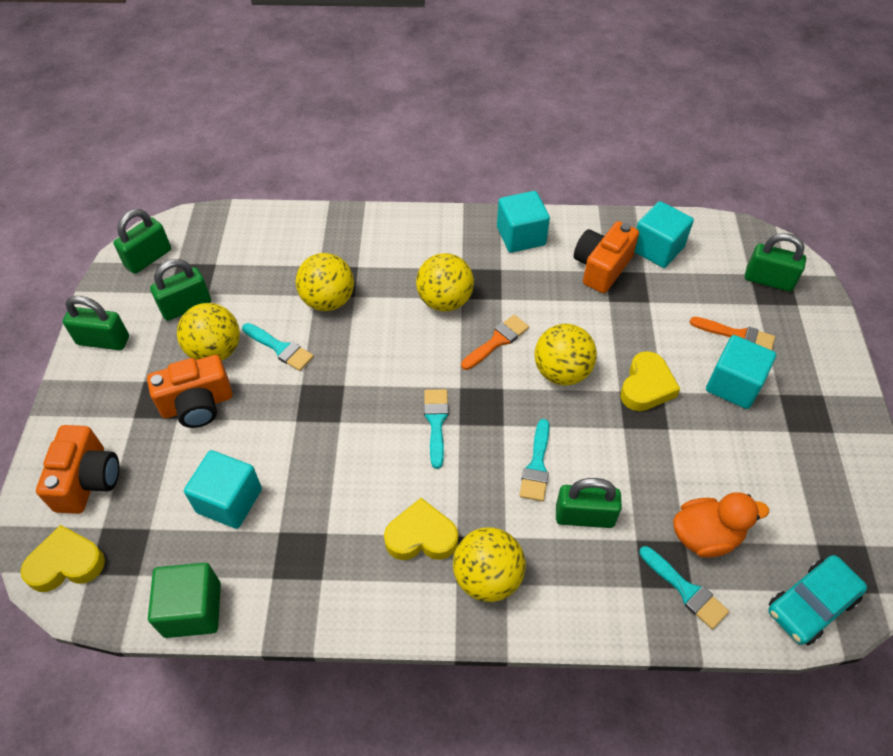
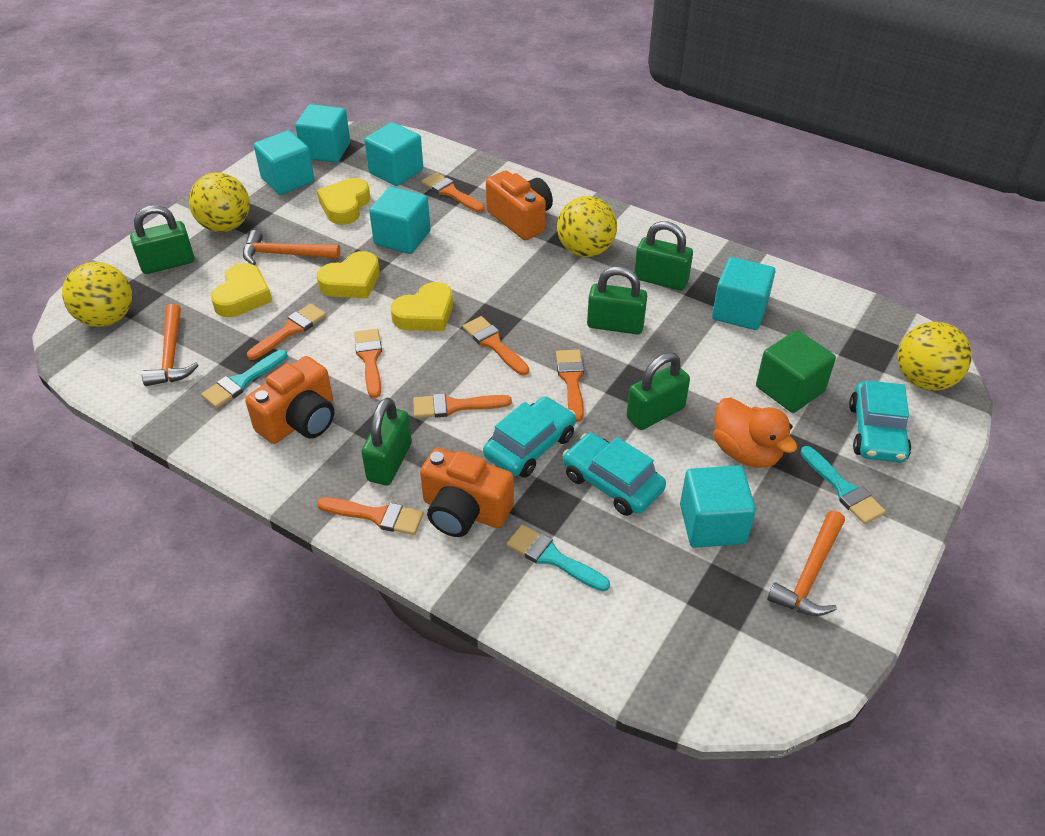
orange brush: [461,315,529,370] [690,317,775,350] = 2 -> [247,303,326,360] [317,497,424,535] [354,329,382,398] [413,393,512,418] [422,173,485,213] [462,316,529,375] [556,350,584,422] = 7
orange hammer: none = 0 -> [142,304,199,386] [243,230,340,265] [767,510,845,616] = 3
turquoise brush: [242,323,314,371] [424,389,449,469] [519,419,549,501] [639,546,729,629] = 4 -> [201,350,287,408] [506,525,610,591] [800,446,886,524] = 3
turquoise car: [768,555,867,645] = 1 -> [483,397,576,478] [563,433,666,516] [849,380,911,463] = 3
turquoise cube: [184,450,262,529] [497,191,550,253] [634,201,694,268] [706,335,776,409] = 4 -> [254,130,314,195] [295,104,350,163] [364,122,423,186] [369,187,431,254] [680,465,756,548] [712,257,775,330] = 6
yellow ball: [177,303,240,360] [296,253,354,311] [416,253,474,312] [453,527,526,602] [534,324,597,385] = 5 -> [62,262,132,327] [189,172,249,232] [557,196,617,257] [898,322,972,391] = 4
yellow heart: [20,525,105,592] [384,498,458,560] [620,351,680,411] = 3 -> [211,263,272,317] [317,178,370,225] [317,251,380,298] [391,282,453,331] = 4

